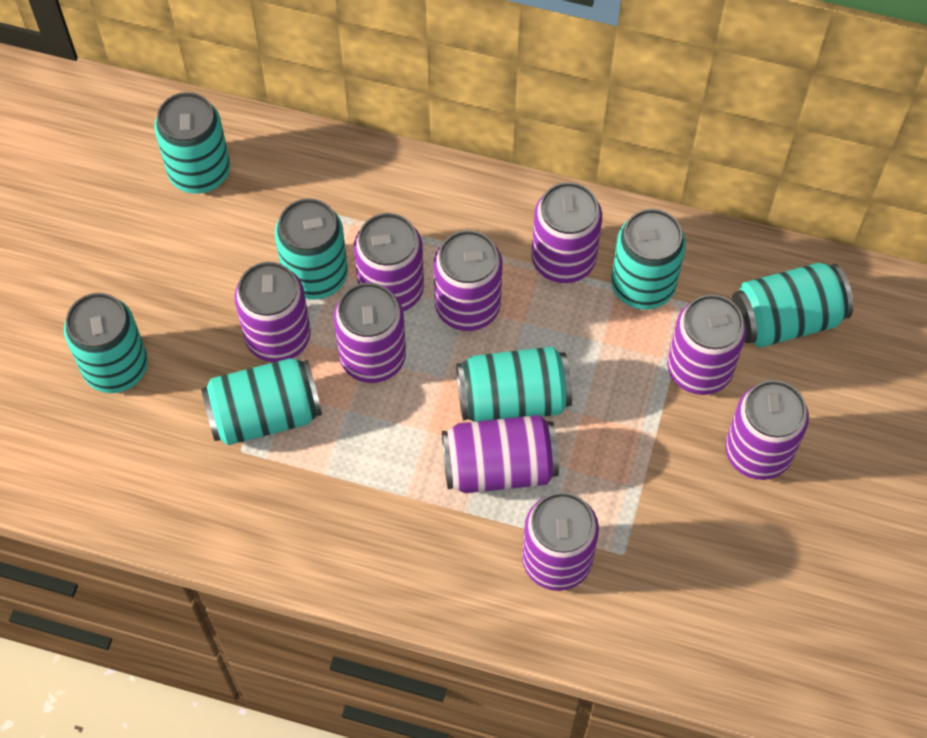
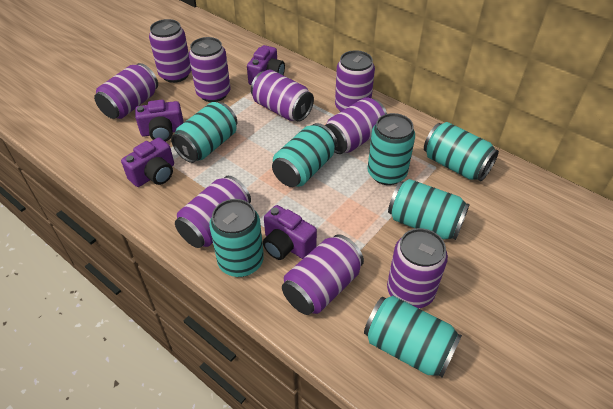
purple camera: none = 0 -> [121,137,174,187] [135,100,184,142] [247,45,285,85] [263,205,317,260] = 4

